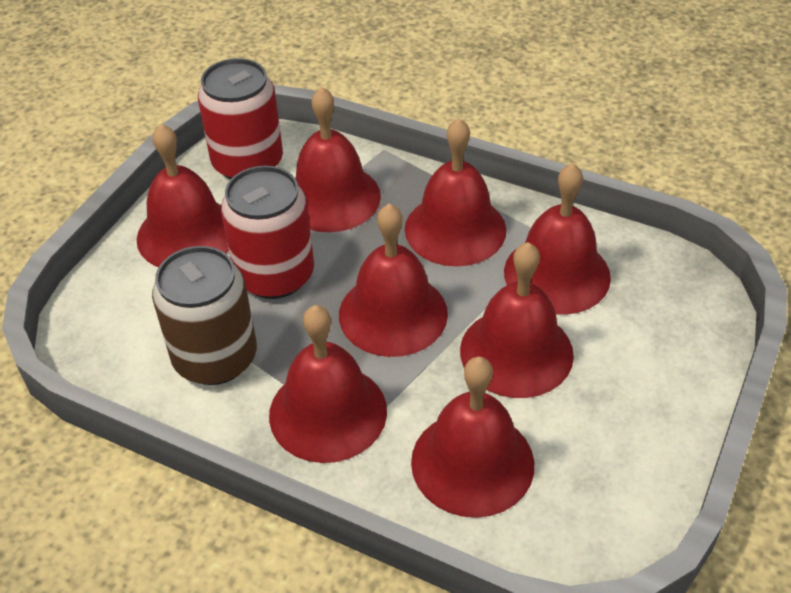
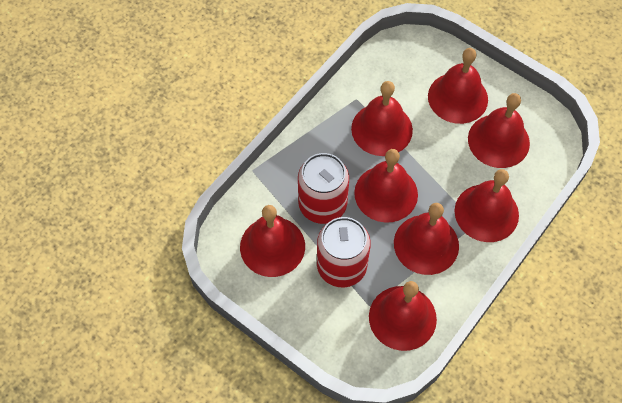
brown can: [152,246,257,385] = 1 -> none = 0

